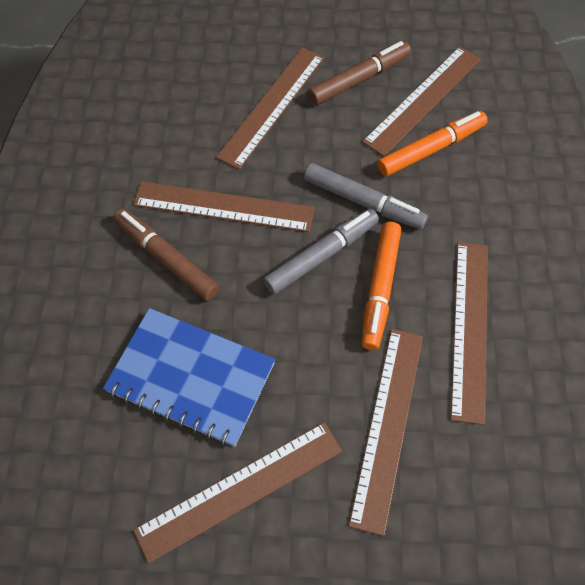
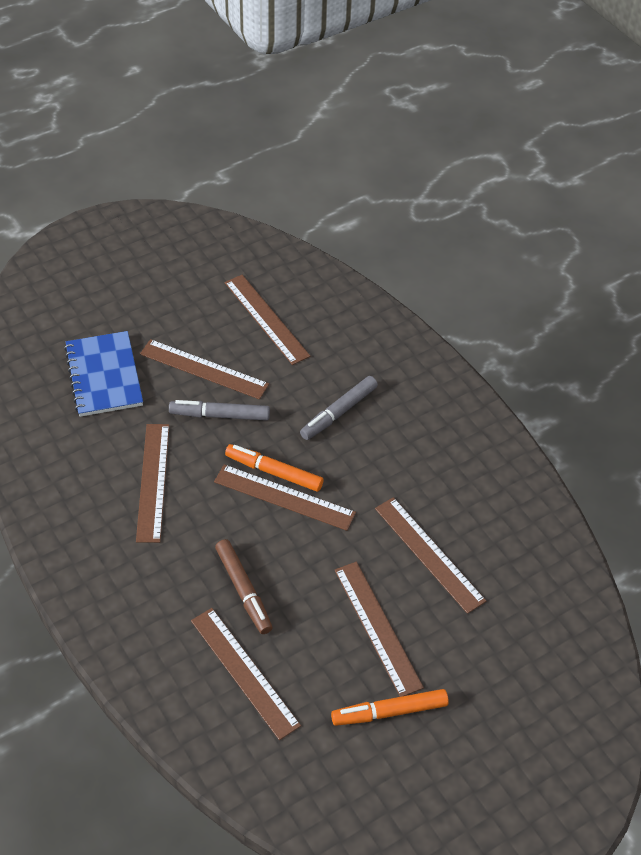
brown marker: [114,208,219,301] [308,41,411,105] = 2 -> [215,539,272,634] = 1
brown ruler: [133,181,315,232] [133,422,342,563] [216,48,324,170] [349,329,423,536] [362,47,481,157] [450,242,488,425] = 6 -> [136,424,169,543] [140,339,269,400] [191,608,301,740] [214,464,356,531] [225,275,310,365] [334,562,424,697] [375,497,486,614] = 7

